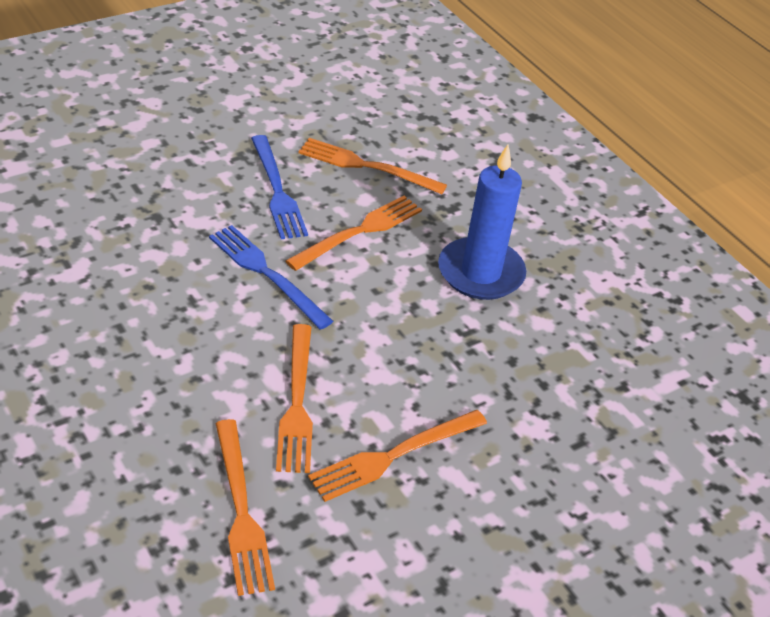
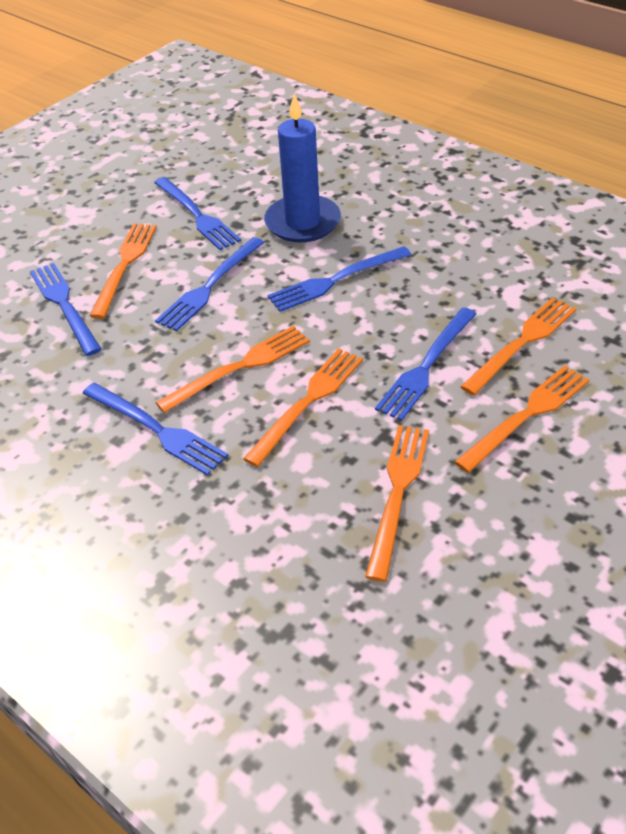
blue fork: [209,225,333,330] [251,135,308,239] = 2 -> [30,263,101,356] [82,383,228,476] [154,177,241,250] [155,237,265,331] [268,246,411,312] [375,307,477,421] = 6
orange fork: [215,419,275,596] [276,324,313,473] [286,196,422,271] [298,138,447,194] [308,410,487,502] = 5 -> [90,223,157,319] [155,326,310,413] [243,349,363,467] [365,425,429,582] [455,366,589,473] [460,297,576,395] = 6

